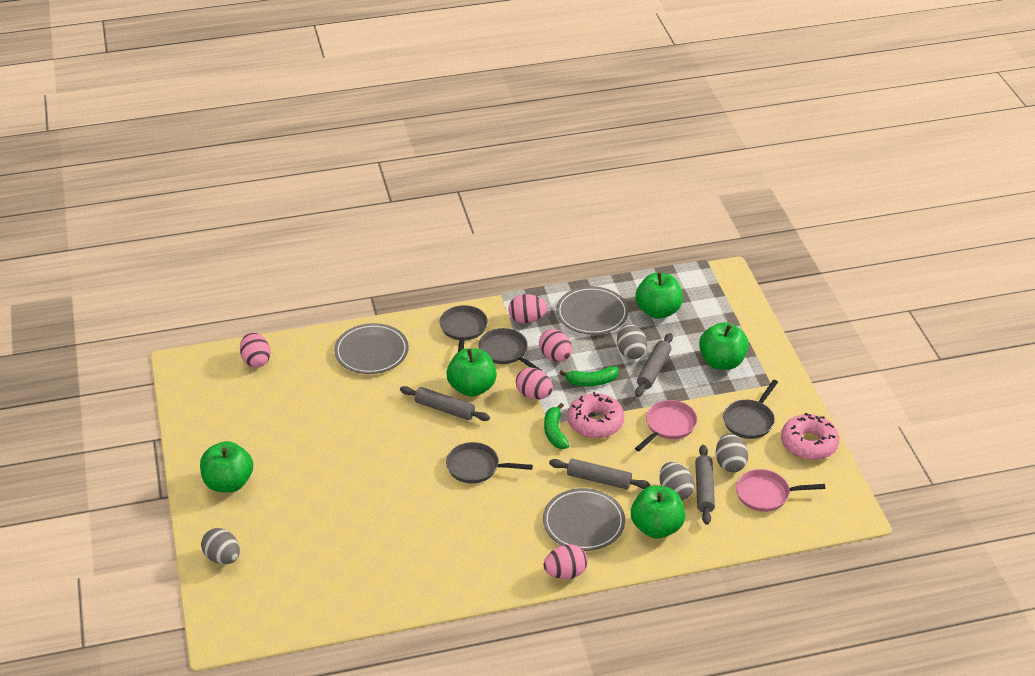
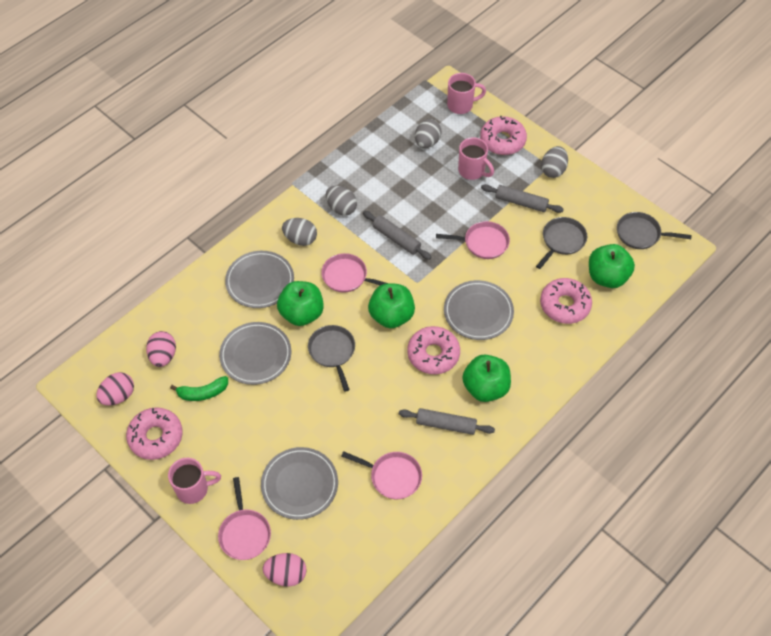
green apple: [200,441,253,493] [446,348,497,397] [631,486,685,538] [635,273,683,319] [699,322,749,370] = 5 -> [277,281,324,326] [368,283,415,328] [462,355,511,402] [589,244,635,288] = 4
green banana: [544,403,570,449] [559,366,619,387] = 2 -> [170,376,228,401] = 1
grey pan: [440,305,488,352] [446,442,533,484] [479,328,543,371] [723,380,778,439] = 4 -> [308,325,355,392] [536,217,587,269] [617,212,692,249] = 3
grey plate: [334,323,409,374] [543,488,625,551] [556,286,629,335] = 3 -> [219,322,291,385] [225,251,294,308] [261,447,338,520] [444,280,514,340] = 4
grey rolling pin: [400,386,490,421] [549,459,650,489] [635,333,673,397] [695,445,715,525] = 4 -> [363,211,431,260] [399,408,495,435] [481,184,564,213] = 3
pink donut: [567,392,624,438] [781,413,839,460] = 2 -> [126,407,183,460] [407,326,460,374] [480,116,527,155] [540,278,592,324] = 4
pink egg: [240,332,271,367] [509,294,547,323] [516,367,553,399] [539,329,572,361] [543,544,588,579] = 5 -> [96,372,134,406] [146,331,176,367] [263,553,307,587] = 3
pink mug: none = 0 -> [168,458,221,504] [447,73,486,114] [458,137,494,180] = 3
pink pan: [635,400,697,451] [736,469,825,512] = 2 -> [218,477,271,560] [321,253,387,293] [341,451,422,500] [436,221,510,259] = 4

